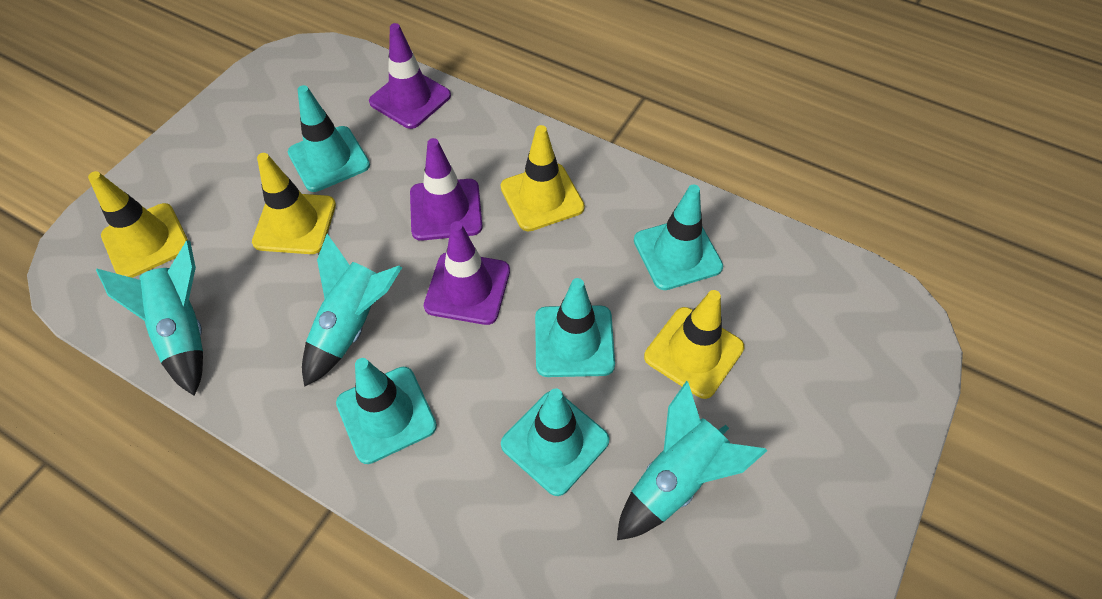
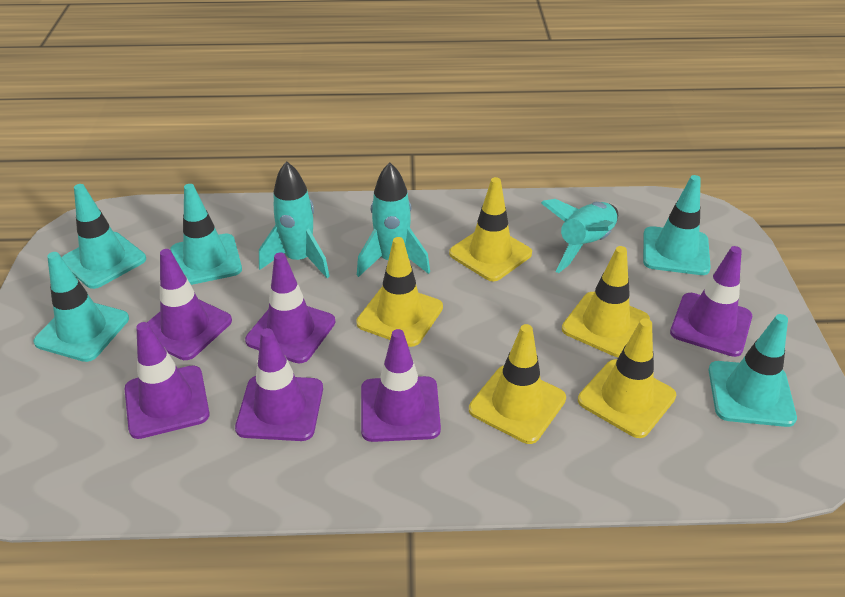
purple traffic cone: [369,23,451,129] [410,138,483,241] [424,221,510,325] = 3 -> [125,322,210,439] [147,249,232,360] [235,328,323,441] [245,252,336,363] [361,329,441,442] [670,246,752,357] = 6
yellow traffic cone: [88,171,188,278] [252,153,336,254] [501,125,585,232] [644,290,744,399] = 4 -> [356,237,443,347] [449,177,532,281] [469,324,566,444] [562,246,650,357] [578,318,676,438] = 5

